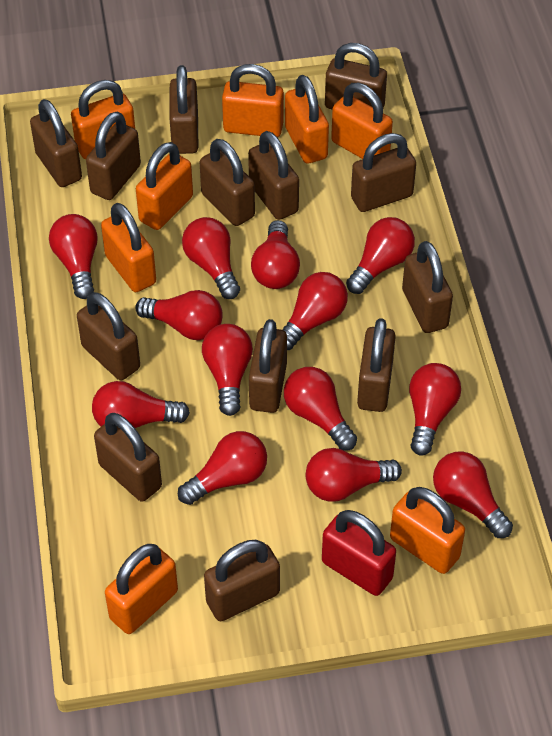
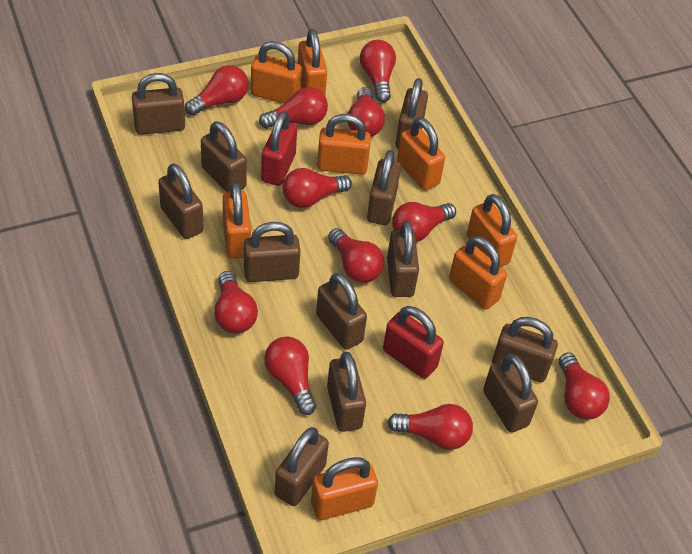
brown padlock: [30,99,82,187] [77,292,140,380] [86,112,141,200] [94,413,162,502] [170,65,198,154] [200,139,255,226] [204,540,280,621] [248,131,299,220] [249,319,287,413] [325,43,387,109] [351,133,416,212] [357,318,396,412] [402,241,453,333] = 13 -> [132,73,185,135] [158,163,204,239] [201,121,247,192] [244,222,300,282] [275,427,329,506] [316,273,367,350] [327,352,366,432] [367,150,401,225] [387,221,419,297] [396,78,428,149] [483,354,538,433] [492,317,558,383] = 12
red light bulb: [49,214,98,299] [92,381,190,428] [135,290,223,340] [178,431,267,505] [182,217,240,299] [202,324,253,416] [251,220,300,289] [283,272,348,350] [284,367,357,451] [306,448,402,502] [346,217,415,294] [409,363,461,455] [433,452,513,538] = 13 -> [185,65,248,116] [214,271,258,334] [259,87,328,129] [264,336,316,415] [283,168,352,208] [328,228,384,283] [347,87,385,137] [360,40,396,103] [388,404,473,450] [392,202,456,242] [559,353,610,420] = 11
red padlock: [322,510,396,596] = 1 -> [261,111,297,186] [383,306,444,379] = 2

